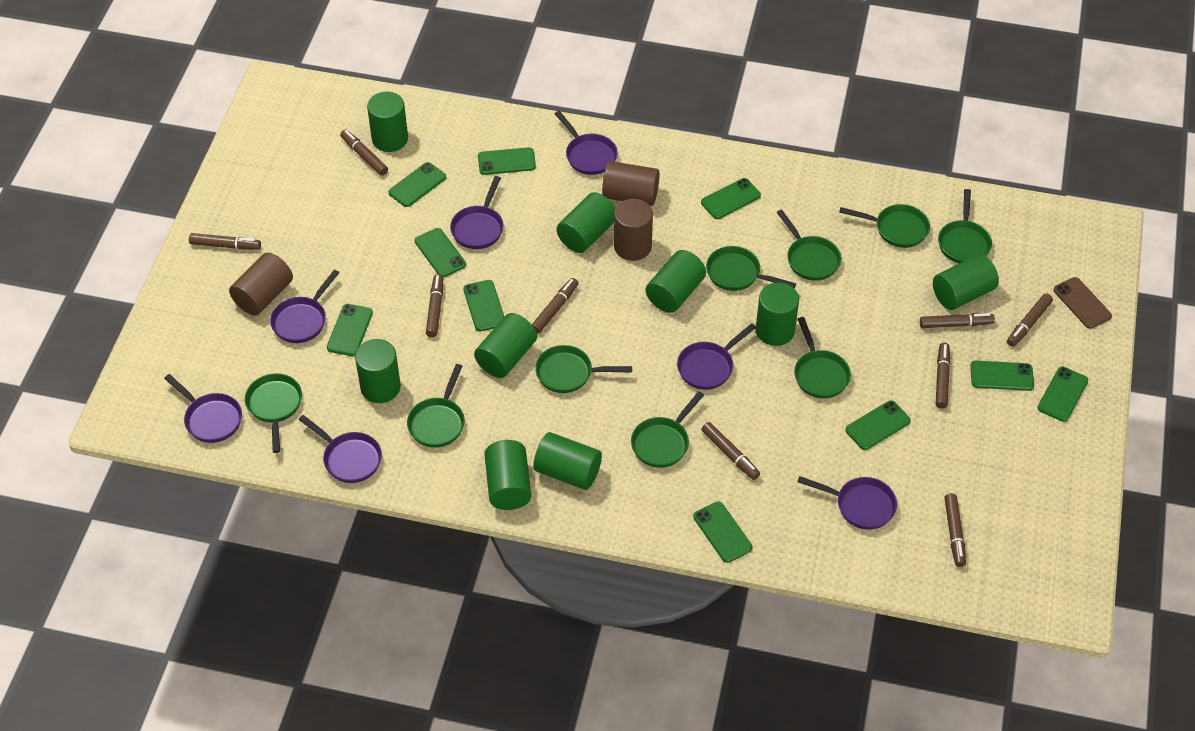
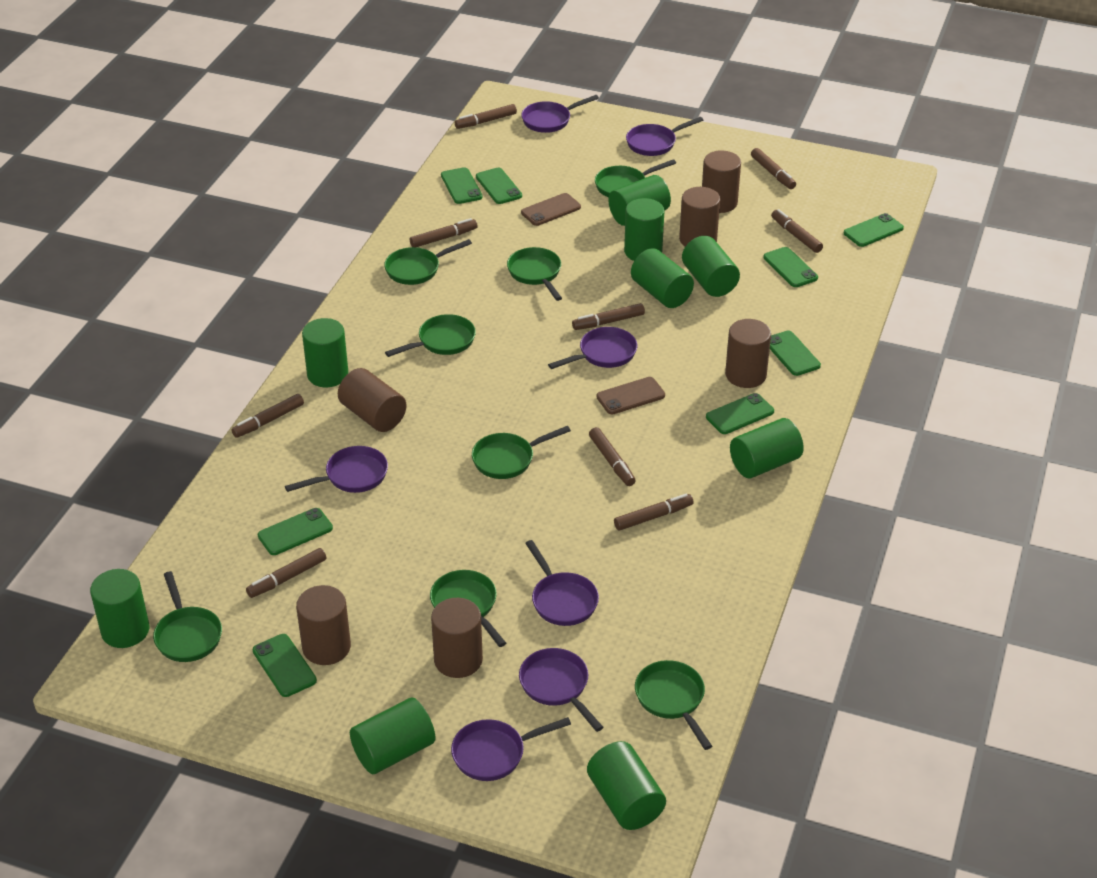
brown cylinder: [229,252,293,316] [602,161,660,206] [614,199,653,261] = 3 -> [296,585,351,665] [338,368,407,432] [431,598,483,678] [679,187,720,246] [702,150,741,213] [725,319,771,388] = 6
brown phone: [1053,277,1112,329] = 1 -> [521,193,581,226] [596,377,665,414] = 2
green pan: [245,373,302,453] [407,364,465,448] [535,345,632,393] [631,391,704,468] [706,246,796,291] [776,210,841,281] [794,317,851,398] [839,204,930,248] [938,189,992,263] = 9 -> [153,571,222,662] [384,239,472,285] [385,314,476,357] [430,570,506,647] [472,426,571,479] [507,247,562,301] [595,159,676,197] [635,660,712,750] = 8
green phone: [327,304,373,356] [388,162,446,207] [415,228,466,277] [463,280,504,332] [478,147,536,175] [693,502,752,563] [701,178,761,219] [845,401,911,450] [970,361,1034,391] [1037,366,1088,422] = 10 -> [253,634,317,697] [258,508,333,555] [441,167,483,204] [476,168,522,204] [706,393,774,434] [763,247,818,287] [770,331,821,376] [844,213,904,247] = 8

